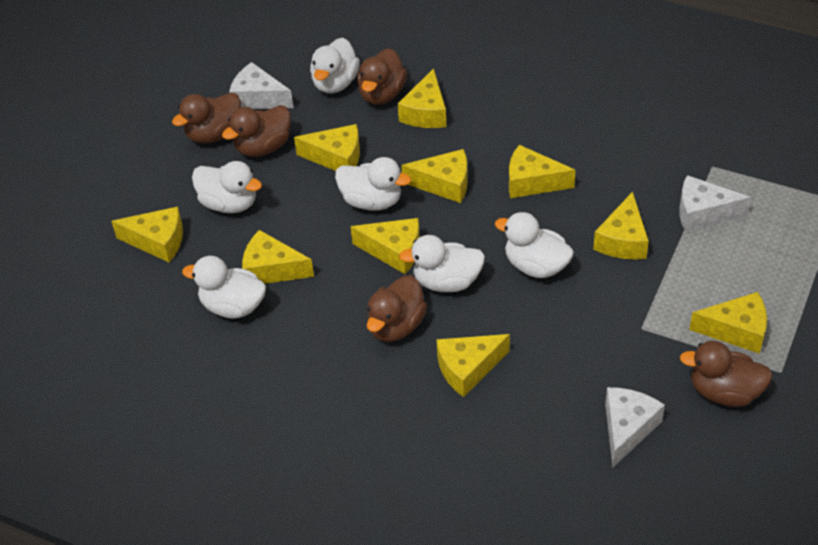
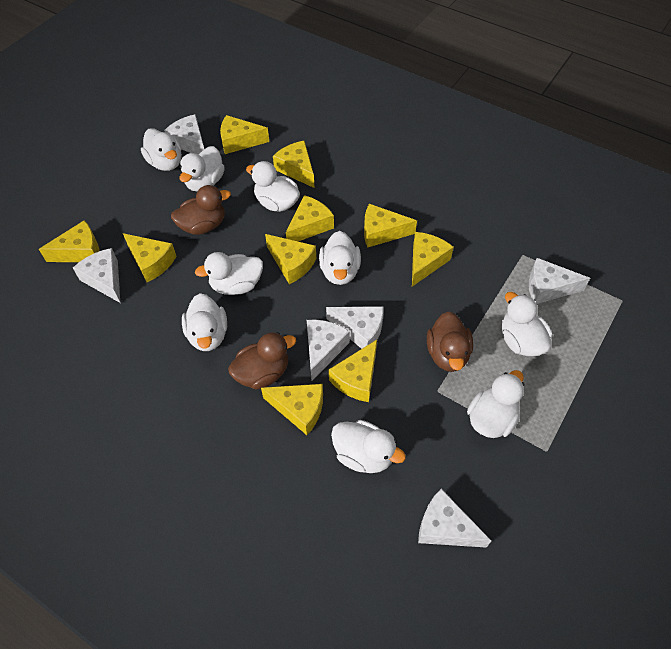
brown duck: [172,93,241,144] [222,105,291,157] [357,48,407,105] [366,275,427,342] [680,341,773,407] = 5 -> [171,185,231,235] [228,332,296,390] [427,312,473,372] = 3
white cheese: [229,62,294,109] [605,387,665,467] [679,175,751,231] = 3 -> [73,248,120,303] [164,114,204,154] [307,320,350,381] [326,306,384,349] [418,489,491,548] [529,258,590,304] = 6
white duck: [182,256,266,319] [192,161,262,213] [310,38,360,93] [335,157,411,211] [399,235,485,292] [495,212,574,278] = 6 -> [141,128,182,171] [179,146,225,192] [182,293,227,351] [195,252,263,295] [246,161,300,212] [319,231,361,285] [331,420,406,473] [467,370,524,438] [502,292,552,356] = 9

